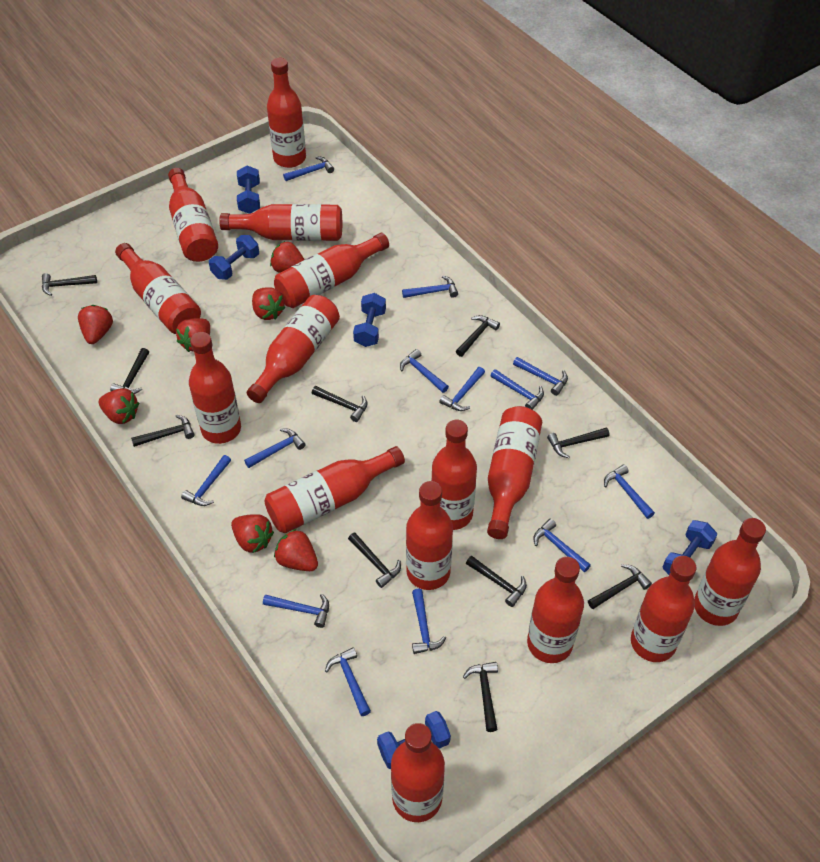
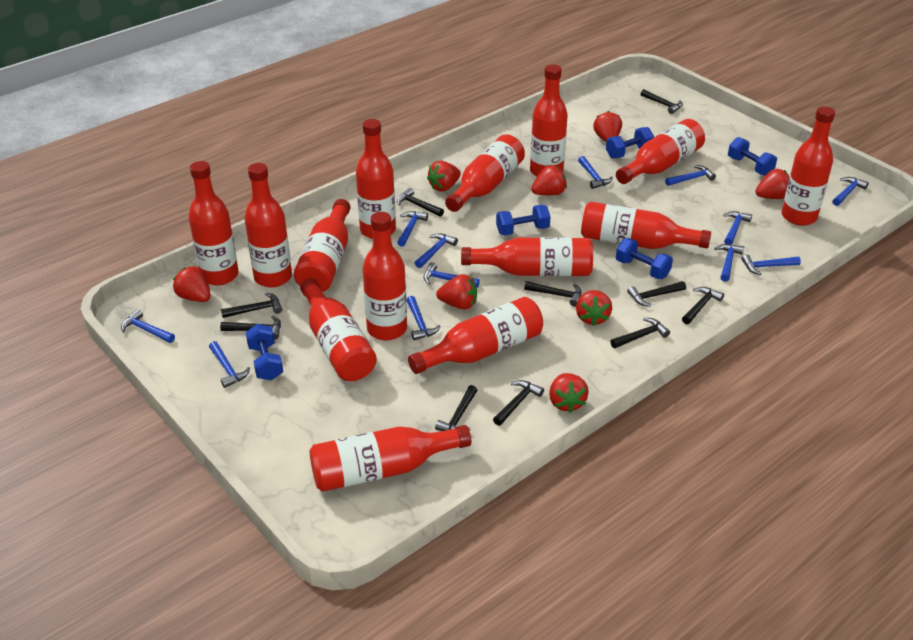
blue hammer: [181,455,231,506] [244,429,306,468] [263,594,329,628] [283,156,334,181] [325,647,371,716] [400,349,449,393] [402,276,458,298] [412,589,446,654] [439,367,485,411] [490,369,544,410] [513,357,568,396] [533,519,591,572] [604,464,655,519] = 13 -> [121,309,175,343] [209,341,250,388] [397,211,428,247] [406,296,441,340] [415,233,458,268] [423,262,480,288] [578,156,613,189] [665,165,716,186] [714,244,744,282] [723,211,752,245] [741,254,801,275] [832,177,869,206] = 12
red bottle: [115,243,201,334] [168,168,218,262] [189,332,241,444] [219,204,342,241] [247,295,340,403] [265,446,405,533] [267,58,306,168] [274,233,389,308] [391,723,445,822] [406,481,453,590] [431,420,477,530] [487,406,542,539] [527,557,584,663] [631,556,696,662] [694,518,766,626] = 15 -> [189,161,239,285] [244,163,292,287] [294,199,350,292] [300,278,377,381] [310,425,471,492] [356,119,396,239] [363,212,407,341] [408,297,543,374] [445,134,525,212] [461,237,593,276] [530,64,568,177] [581,201,711,249] [616,119,705,184] [782,106,835,226] = 14
red strawberry: [78,305,113,344] [99,388,139,424] [176,318,210,352] [231,514,274,553] [252,288,286,320] [270,241,305,273] [274,529,318,571] = 7 -> [173,266,211,302] [427,161,461,192] [436,274,477,310] [531,165,567,195] [549,373,589,413] [576,290,612,326] [593,111,622,142] [755,169,789,199] = 8

